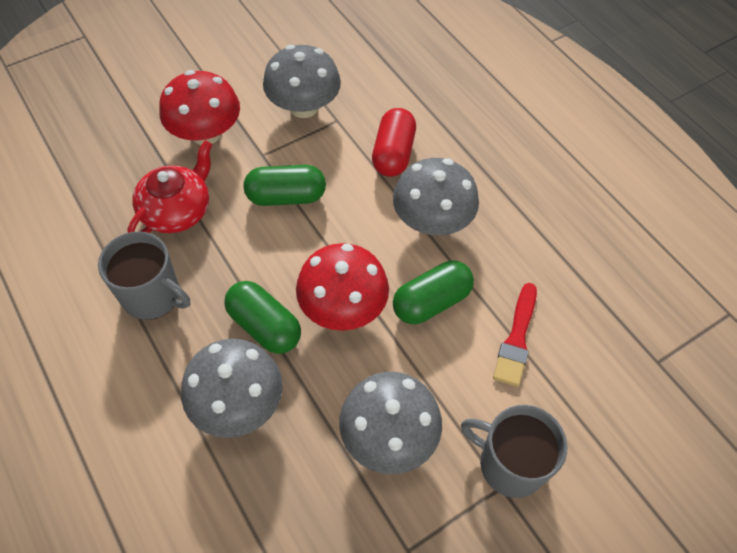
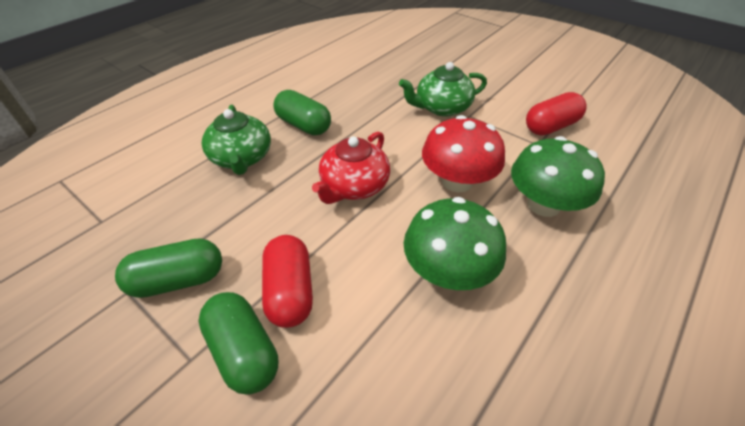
green mushroom: none = 0 -> [404,197,506,290] [511,136,605,217] = 2
green teapot: none = 0 -> [202,105,271,175] [399,62,487,117] = 2
grey mug: [98,231,190,320] [461,405,568,498] = 2 -> none = 0
grey mushroom: [181,339,283,438] [263,45,341,118] [339,372,442,474] [393,158,479,235] = 4 -> none = 0
red brush: [493,283,537,387] = 1 -> none = 0
red capsule: [372,108,416,177] = 1 -> [262,235,313,328] [526,92,587,136] = 2
red mushroom: [159,70,240,145] [296,243,389,331] = 2 -> [422,115,505,193] = 1

